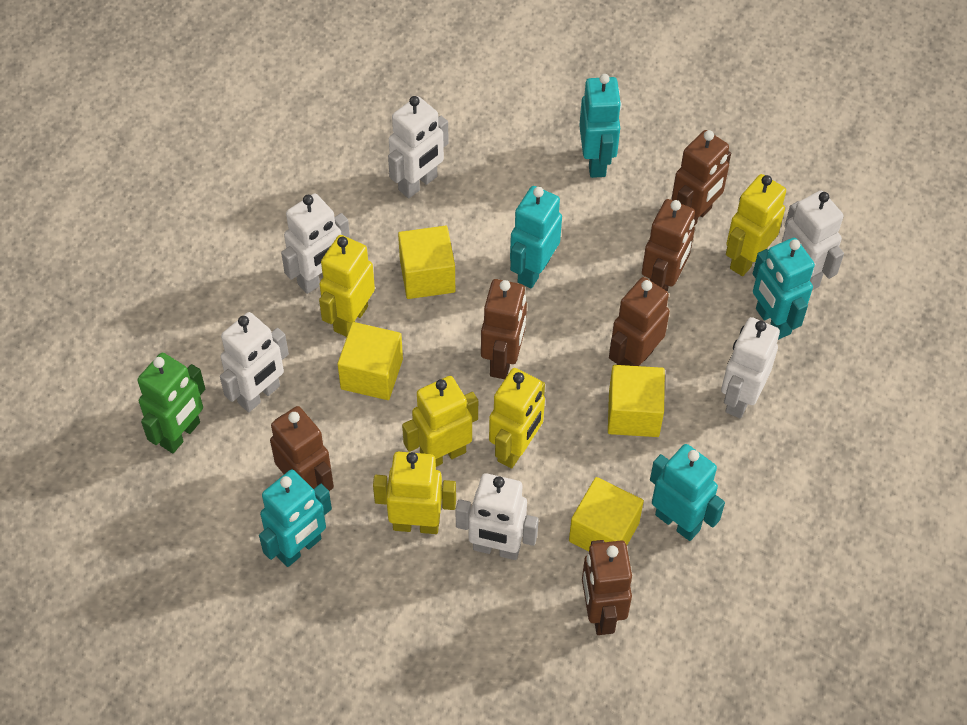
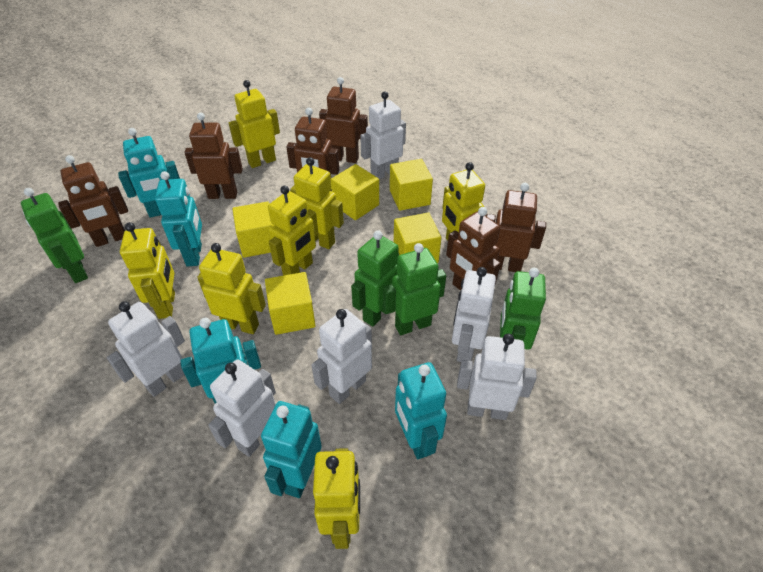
green robot: [137,353,205,453] = 1 -> [21,188,88,283] [351,231,399,327] [383,243,446,335] [500,268,546,349] = 4
yellow cube: [338,322,403,400] [398,226,455,299] [569,477,644,551] [608,365,665,437] = 4 -> [232,201,272,258] [265,272,316,335] [331,164,379,220] [390,159,433,211] [394,212,441,263] = 5
yellow robot: [319,235,375,337] [373,452,456,534] [402,376,478,467] [489,368,545,469] [726,174,786,276] = 5 -> [120,222,175,319] [197,243,266,334] [229,80,280,168] [268,186,318,276] [290,157,344,249] [313,448,360,549] [442,162,485,241] = 7

